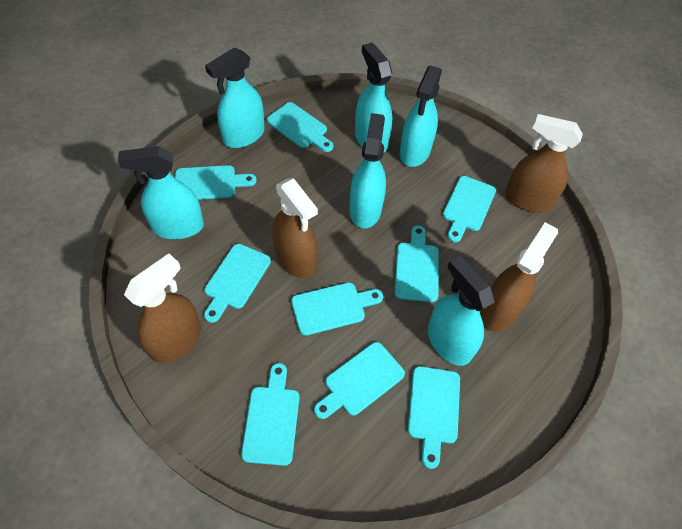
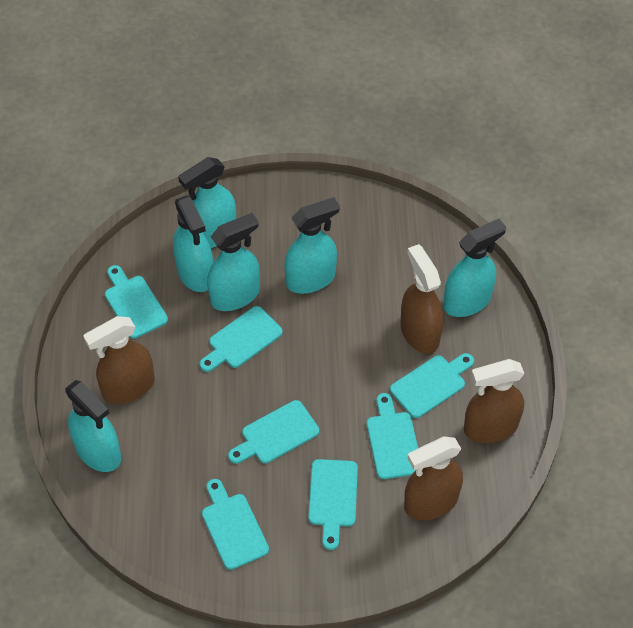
turquoise cutting board: [175,165,257,200] [204,244,271,323] [241,363,299,466] [267,102,333,152] [291,282,383,336] [314,342,405,419] [395,225,439,302] [408,366,460,469] [442,176,496,242] = 9 -> [105,265,168,339] [200,306,283,372] [202,479,269,570] [228,400,319,464] [308,459,358,550] [367,393,418,479] [390,353,474,418] = 7

